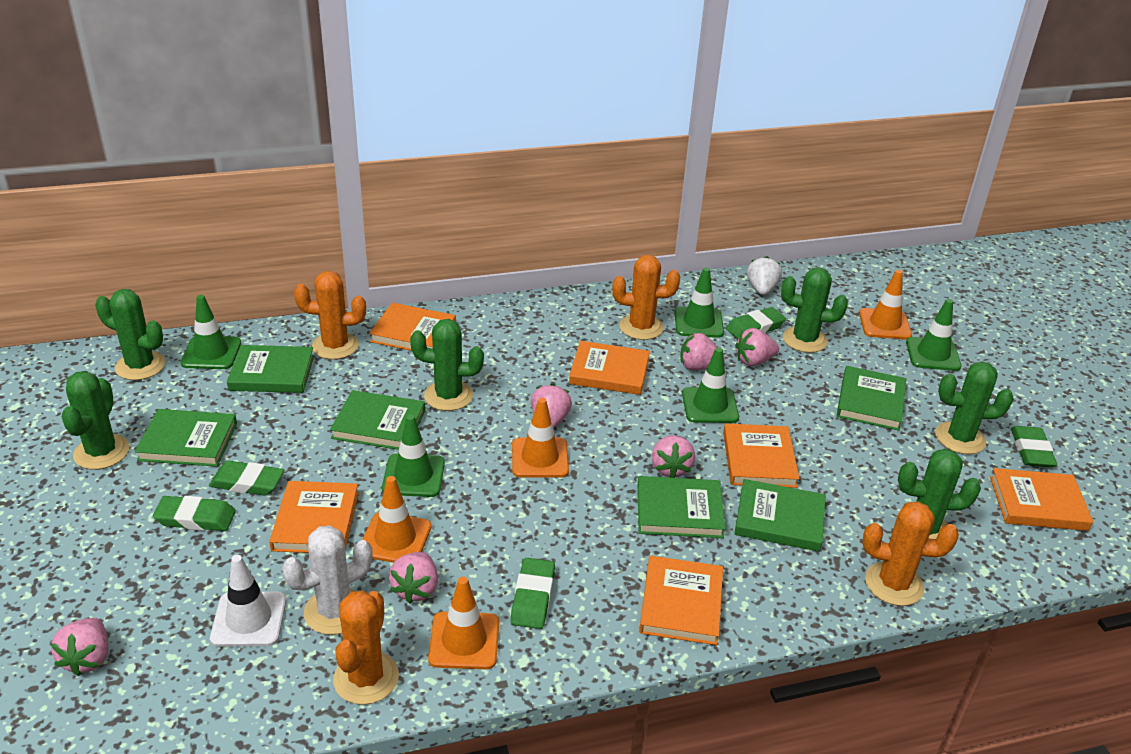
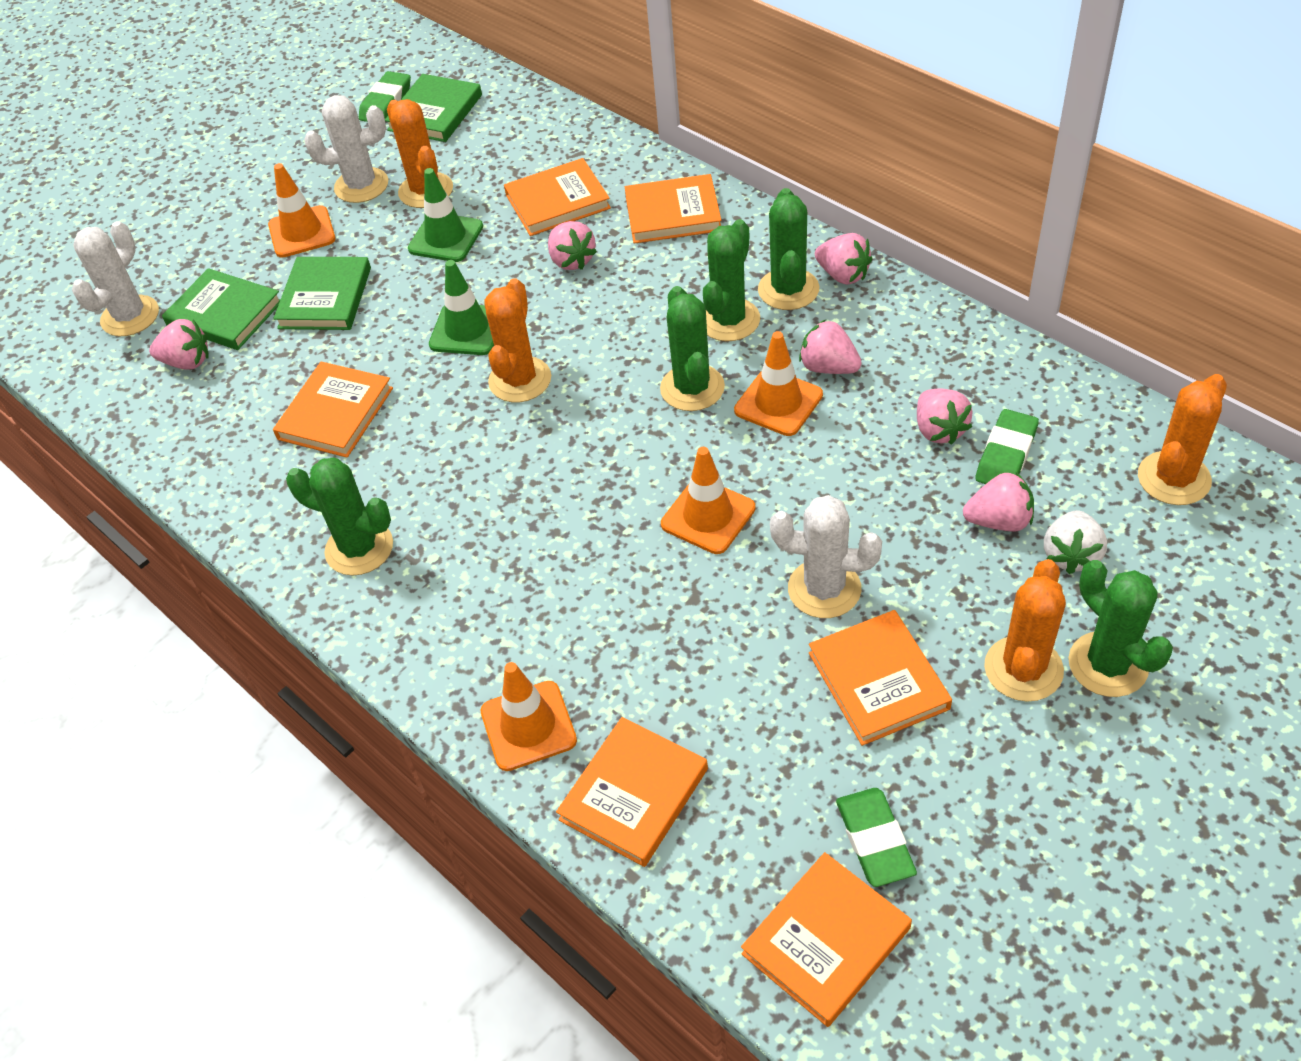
green book: [135,409,237,467] [227,345,314,393] [330,390,425,450] [637,476,725,538] [735,479,826,552] [837,366,906,431] = 6 -> [162,268,280,350] [273,257,371,330] [385,74,482,142] = 3
green cactus: [62,371,129,470] [95,289,165,380] [410,319,484,411] [781,267,848,353] [898,449,981,539] [935,362,1014,454] = 6 -> [286,458,393,576] [660,286,725,411] [703,219,760,341] [758,188,819,310] [1068,560,1173,697] = 5
green eraser: [153,496,236,531] [209,461,284,496] [510,558,555,629] [726,307,786,340] [1011,426,1057,467] = 5 -> [359,71,411,122] [836,788,917,887] [975,409,1039,484] = 3
green traffic cone: [180,295,241,369] [382,414,445,497] [674,267,724,338] [682,347,739,423] [906,299,961,371] = 5 -> [408,168,483,262] [429,260,494,355] = 2
white cactus: [282,525,373,635] = 1 -> [72,221,159,336] [305,95,388,203] [770,495,882,618] = 3
white traffic cone: [210,555,286,647] = 1 -> none = 0

